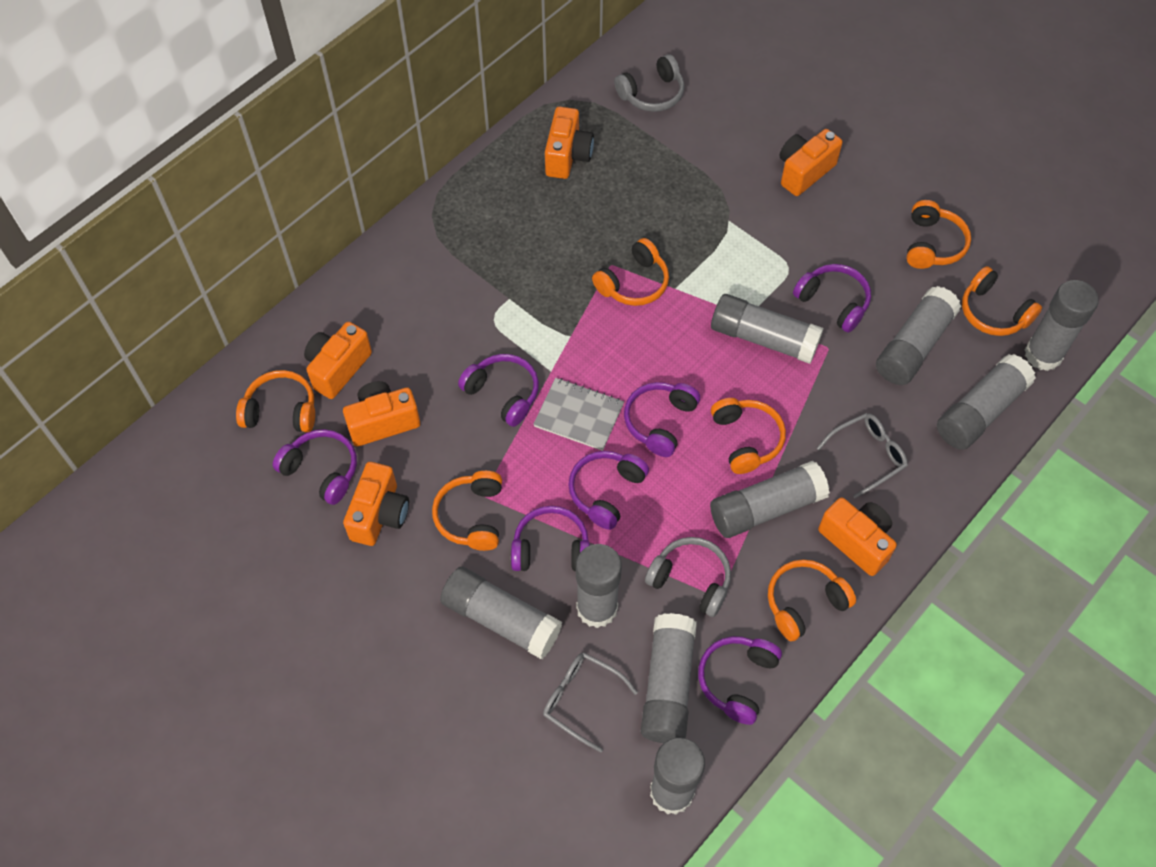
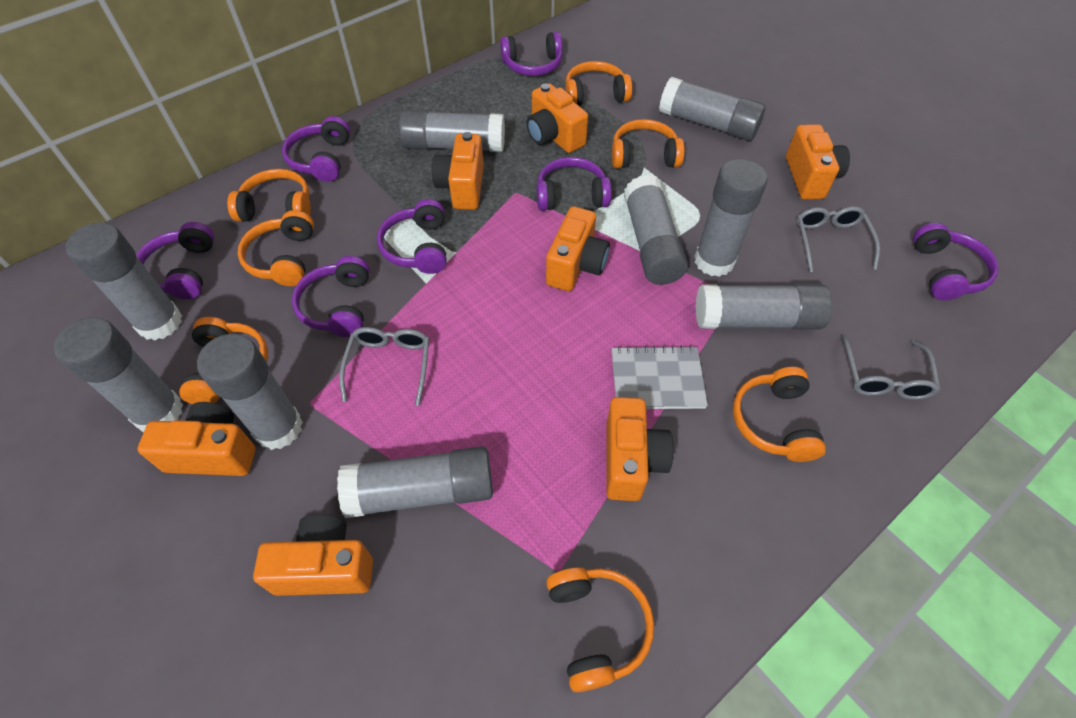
grey glasses: [543,652,638,753] [817,413,908,499] = 2 -> [339,327,429,406] [797,206,880,272] [840,334,940,400] = 3
grey headphones: [614,54,684,112] [645,537,731,617] = 2 -> none = 0
orange camera: [304,322,372,399] [343,381,420,446] [343,462,409,546] [545,107,594,179] [779,129,843,196] [818,497,897,576] = 6 -> [138,402,256,476] [253,515,373,596] [432,132,484,210] [526,83,588,153] [546,206,610,291] [606,397,673,501] [786,124,850,200] = 7

